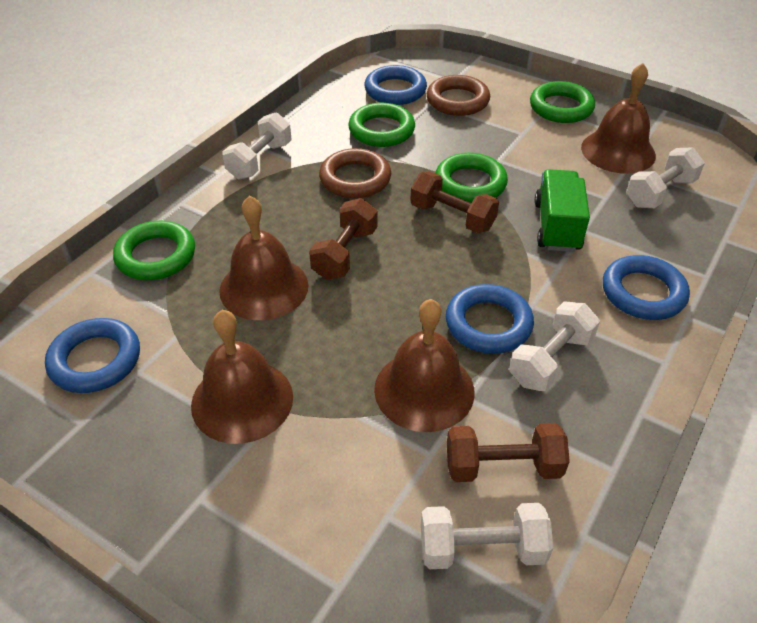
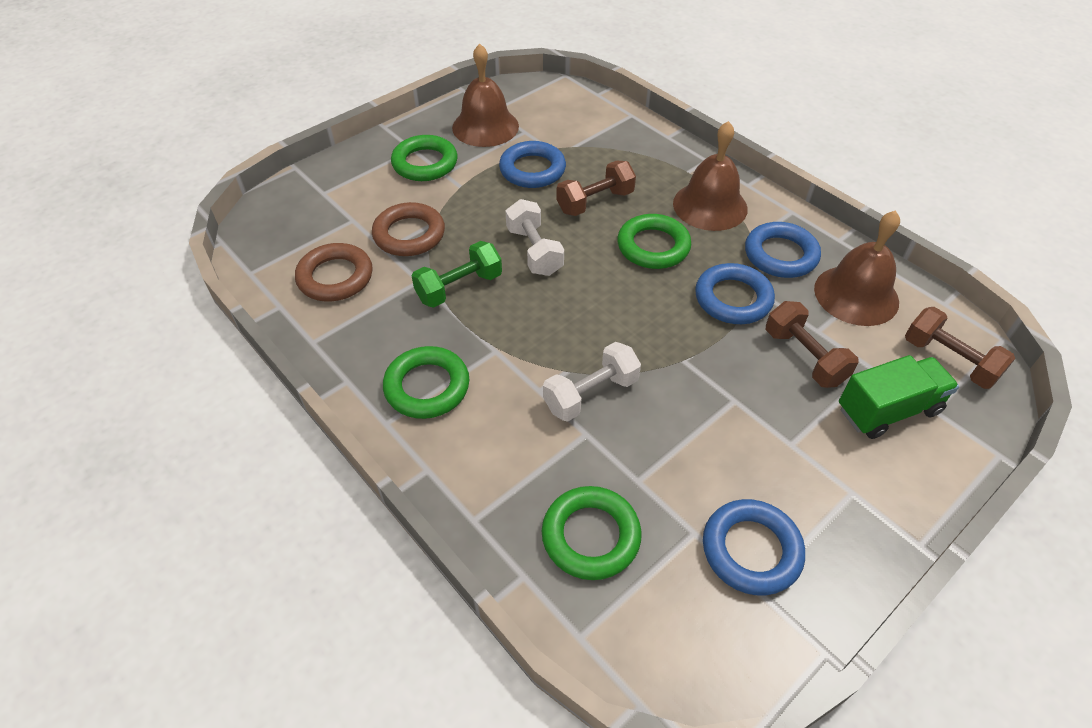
brown bell: [191,310,293,444] [219,195,308,320] [374,299,475,432] [581,63,656,174] = 4 -> [452,43,519,147] [673,121,748,231] [814,210,900,326] = 3
green dumbbell: none = 0 -> [412,241,502,308] = 1
white dumbbell: [222,113,292,180] [421,503,553,569] [509,301,600,391] [626,147,705,208] = 4 -> [506,199,564,276] [543,342,641,422] = 2

